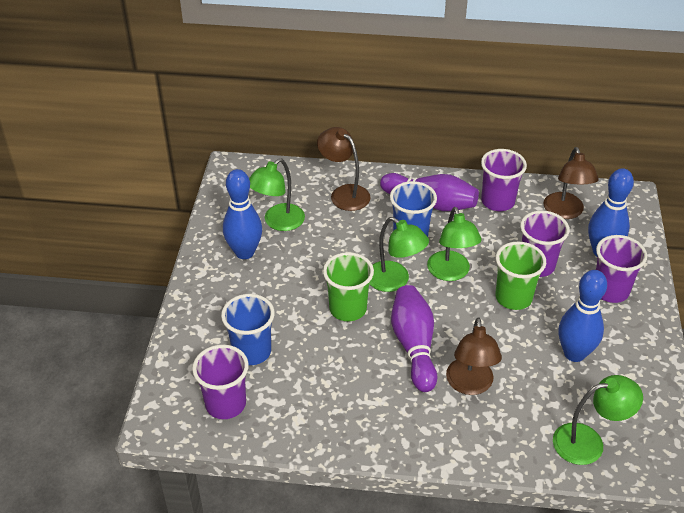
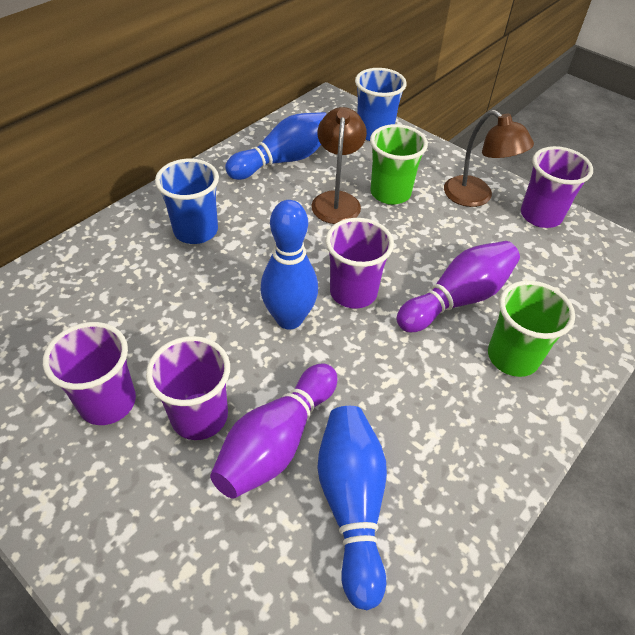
brown lamp: [317,127,371,211] [446,317,502,395] [543,147,599,219] = 3 -> [311,107,367,224] [444,110,534,207] = 2
green lamp: [249,158,305,231] [370,217,429,292] [427,207,482,281] [553,375,643,465] = 4 -> none = 0

